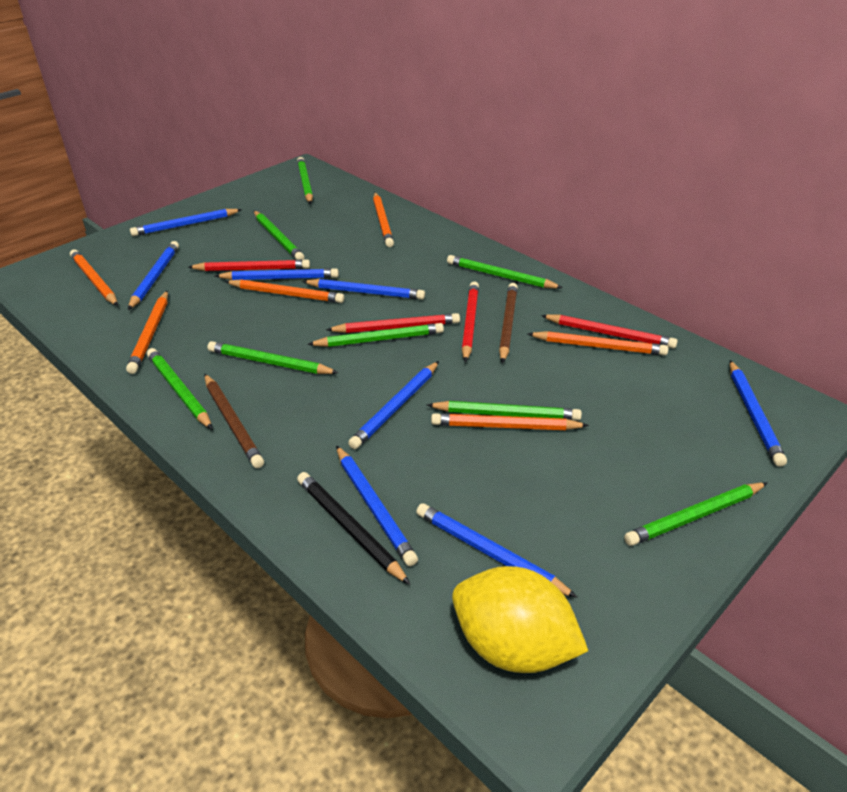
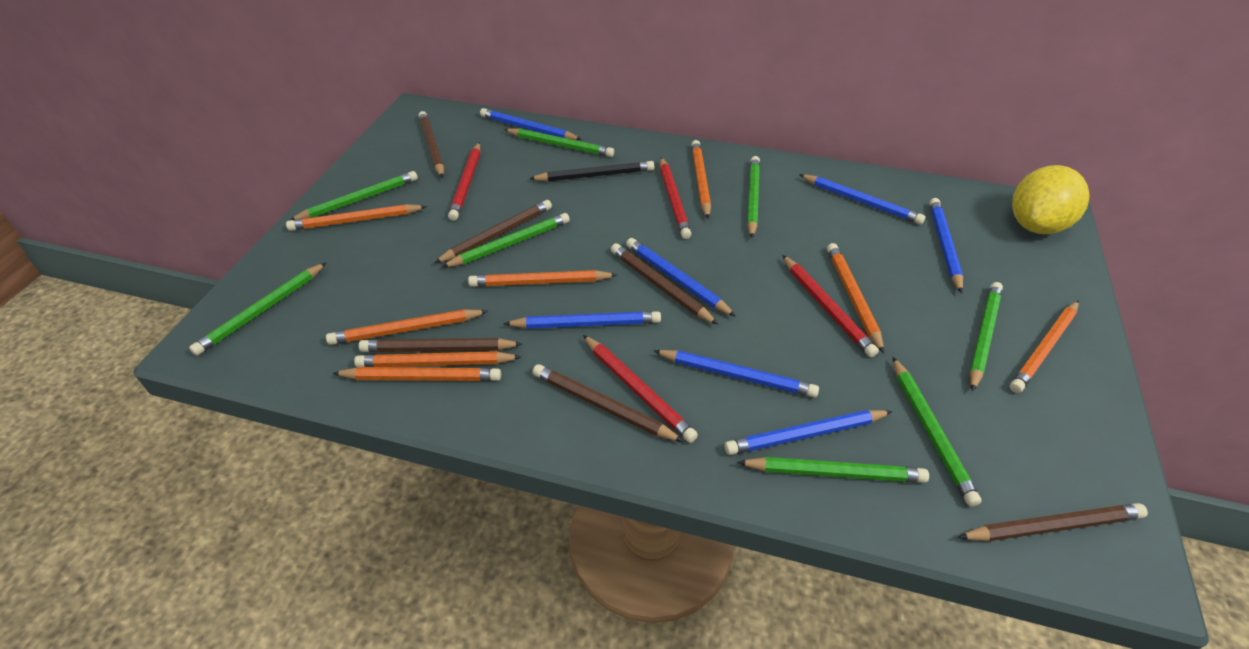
blue pencil: [128,241,179,310] [130,209,242,236] [215,268,339,280] [302,279,425,300] [336,445,418,566] [348,361,439,449] [416,503,578,598] [730,360,787,467] = 8 -> [480,108,582,140] [503,311,661,329] [626,238,736,317] [653,350,819,398] [725,410,893,455] [799,174,925,225] [929,198,963,293] = 7
brown pencil: [205,374,264,468] [499,283,518,364] = 2 -> [359,338,522,352] [419,111,444,178] [434,200,552,263] [533,364,684,442] [611,243,718,325] [958,503,1148,541] = 6
orange pencil: [70,250,118,306] [126,290,168,374] [225,279,344,303] [373,192,394,247] [431,413,589,430] [528,331,668,356] = 6 -> [286,204,427,231] [326,309,488,345] [332,367,501,381] [354,351,521,367] [468,270,618,287] [691,140,711,219] [827,243,884,353] [1010,300,1079,393] = 8

